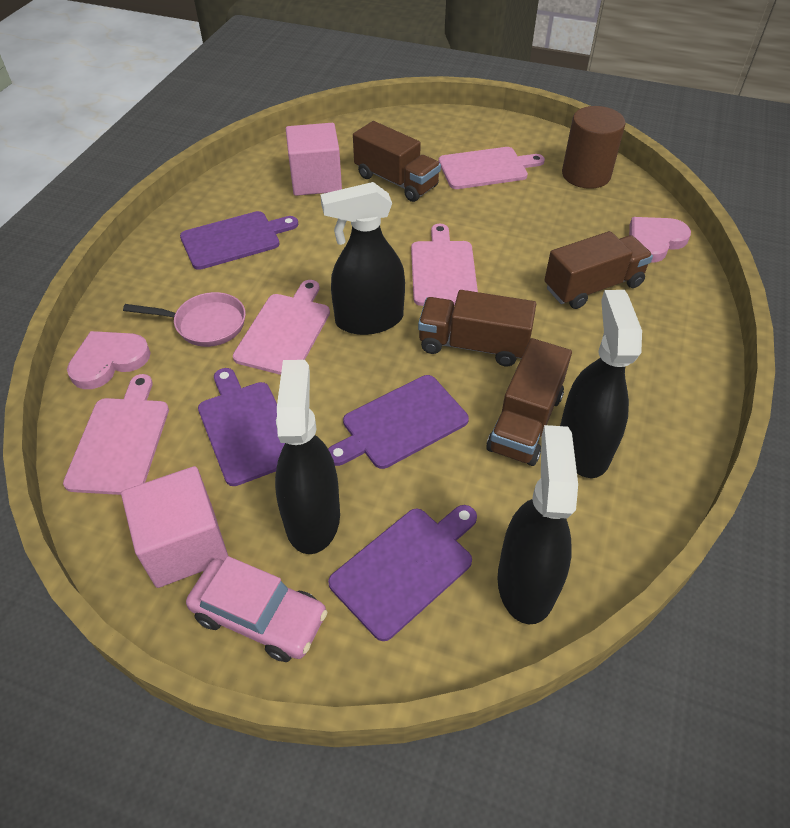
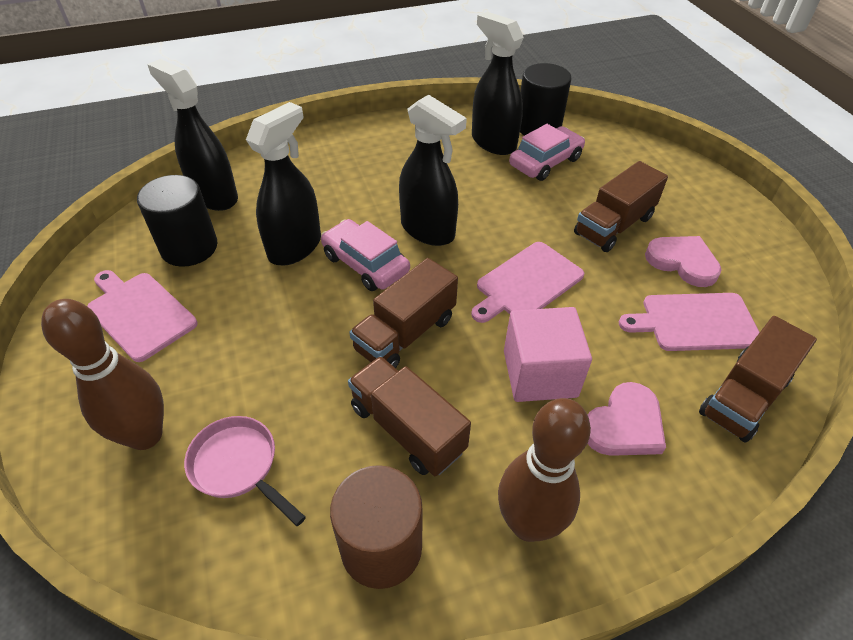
black cylinder: none = 0 -> [137,175,218,267] [520,63,572,136] = 2
brown bowling pin: none = 0 -> [41,299,164,450] [498,398,591,542] = 2
pink car: [186,556,328,662] = 1 -> [321,219,410,291] [509,124,585,181] = 2
pink cube: [121,466,228,588] [286,123,342,196] = 2 -> [504,307,592,402] = 1
pink cutting board: [63,374,169,495] [233,280,330,375] [411,224,478,306] [438,147,545,189] = 4 -> [87,270,197,362] [471,242,584,323] [619,293,760,351] = 3
purple cutting board: [180,211,299,270] [198,368,285,486] [328,375,469,469] [328,505,477,641] = 4 -> none = 0

